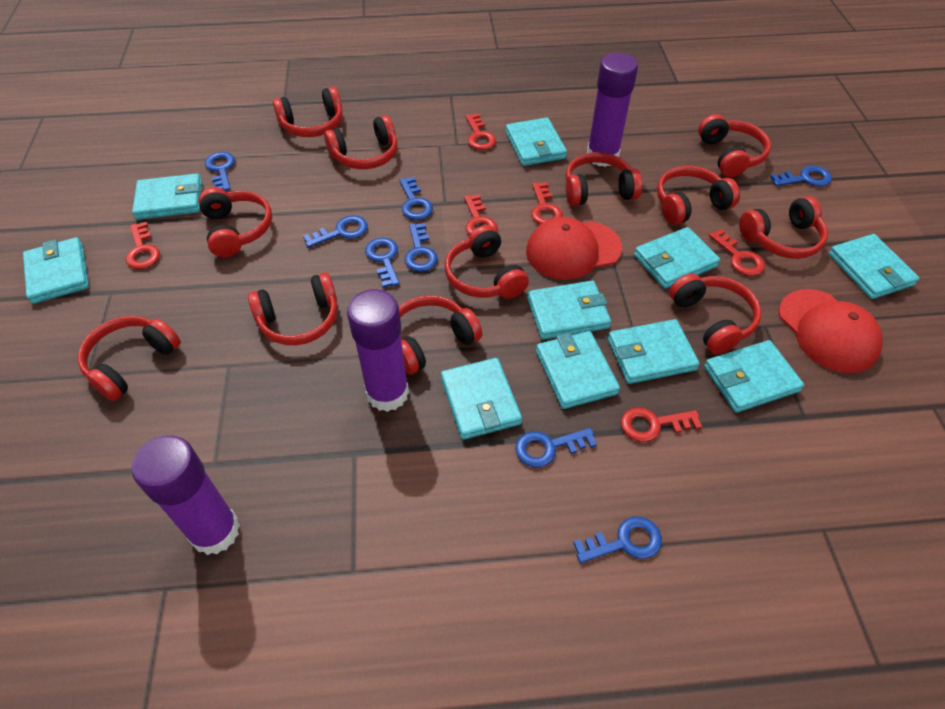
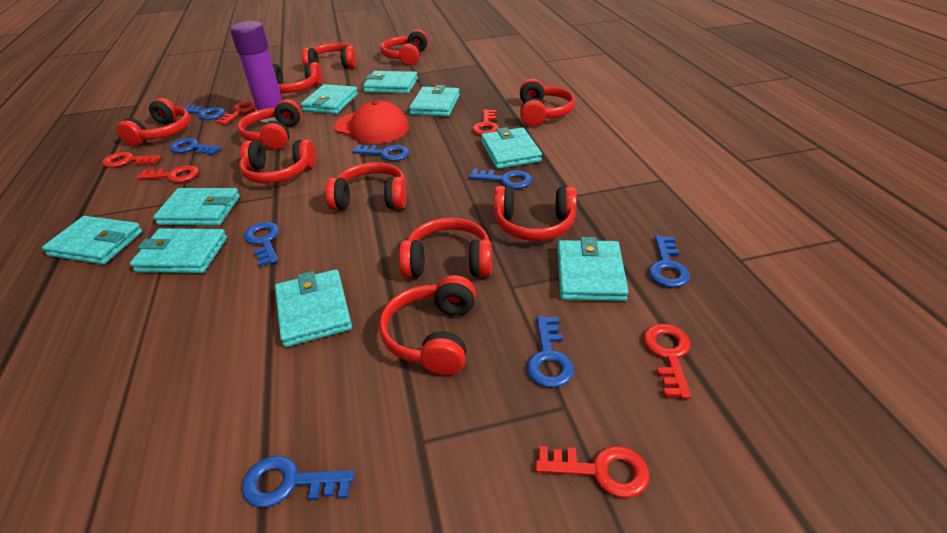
purple glue stick: [131,435,240,555] [347,289,409,412] [587,53,638,167] = 3 -> [230,21,282,123] = 1
red cap: [526,217,622,280] [779,289,883,373] = 2 -> [334,100,409,144] = 1
red headphones: [78,316,181,401] [198,187,272,257] [248,272,337,345] [273,87,343,137] [324,115,398,169] [399,295,482,374] [445,225,529,299] [565,152,642,206] [657,166,740,225] [669,274,762,355] [698,114,771,177] [739,196,828,259] = 12 -> [117,98,191,146] [237,100,302,150] [239,139,316,184] [272,62,322,93] [302,43,356,68] [325,162,407,210] [379,275,476,376] [380,29,428,66] [399,218,492,277] [494,186,577,241] [520,79,575,126] = 11
turquoise wallet: [23,237,89,304] [132,173,202,220] [441,358,522,440] [506,117,567,166] [527,281,611,340] [536,331,620,409] [608,319,700,384] [634,227,720,289] [704,340,804,413] [829,234,919,299] = 10 -> [42,216,142,265] [130,228,227,273] [153,188,240,226] [275,269,352,347] [301,84,358,114] [363,71,418,94] [409,85,460,117] [481,127,542,169] [557,237,629,301] = 9

